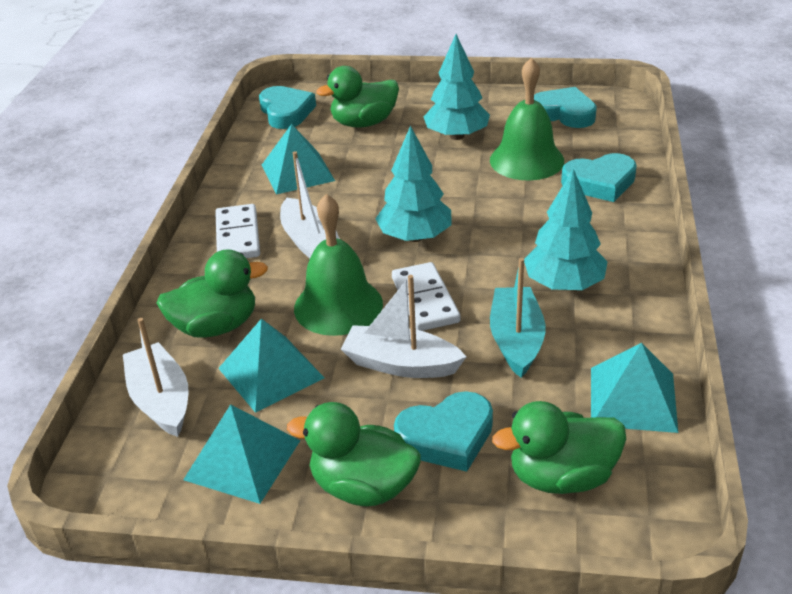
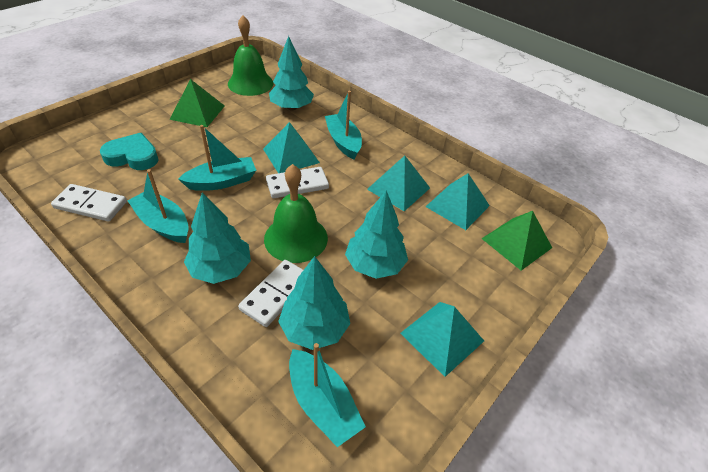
green duck: [156,249,268,338] [287,402,421,506] [316,66,399,128] [492,401,626,494] = 4 -> none = 0
green pyramid: none = 0 -> [169,79,225,127] [481,211,552,271] = 2
turquoise boat: [490,258,546,378] = 1 -> [128,169,189,243] [178,125,256,191] [289,343,366,447] [325,91,362,159] = 4
turquoise heart: [259,86,316,129] [394,391,493,472] [534,87,597,128] [561,153,637,202] = 4 -> [100,133,159,170] = 1
turquoise tree: [375,126,451,242] [424,34,490,140] [524,169,608,290] = 3 -> [184,192,251,284] [269,36,314,110] [278,256,350,350] [345,191,408,279] = 4
white boat: [123,318,189,437] [280,151,340,259] [341,275,466,378] = 3 -> none = 0
white domino: [215,204,260,258] [392,262,460,331] = 2 -> [51,184,127,222] [238,260,303,327] [266,167,329,198] = 3

